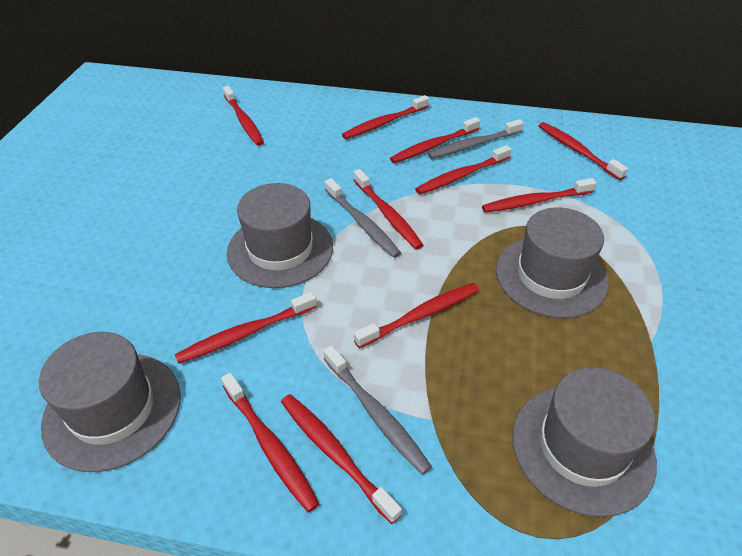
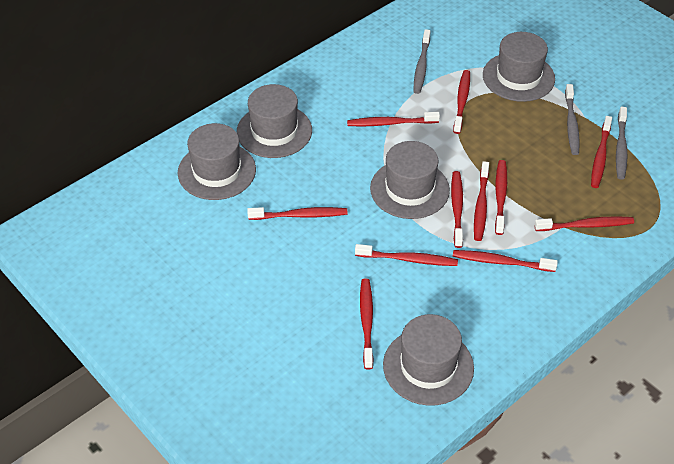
grey hat: [39,332,181,472] [227,183,333,288] [496,208,609,318] [512,367,657,517] = 4 -> [177,123,256,200] [237,84,312,158] [370,141,450,219] [383,314,474,406] [483,32,555,102] = 5

